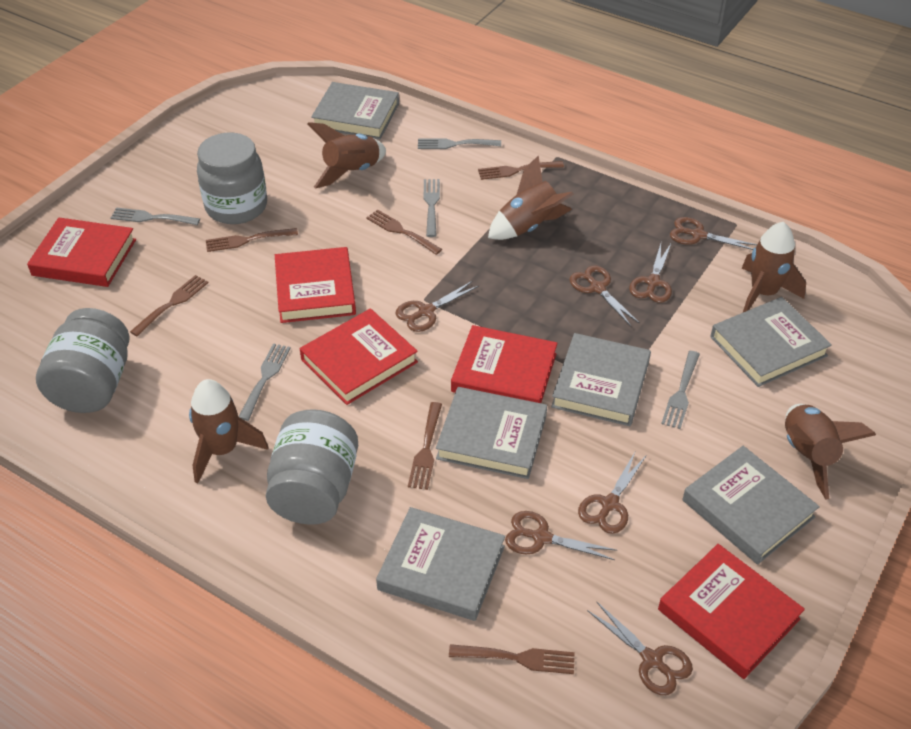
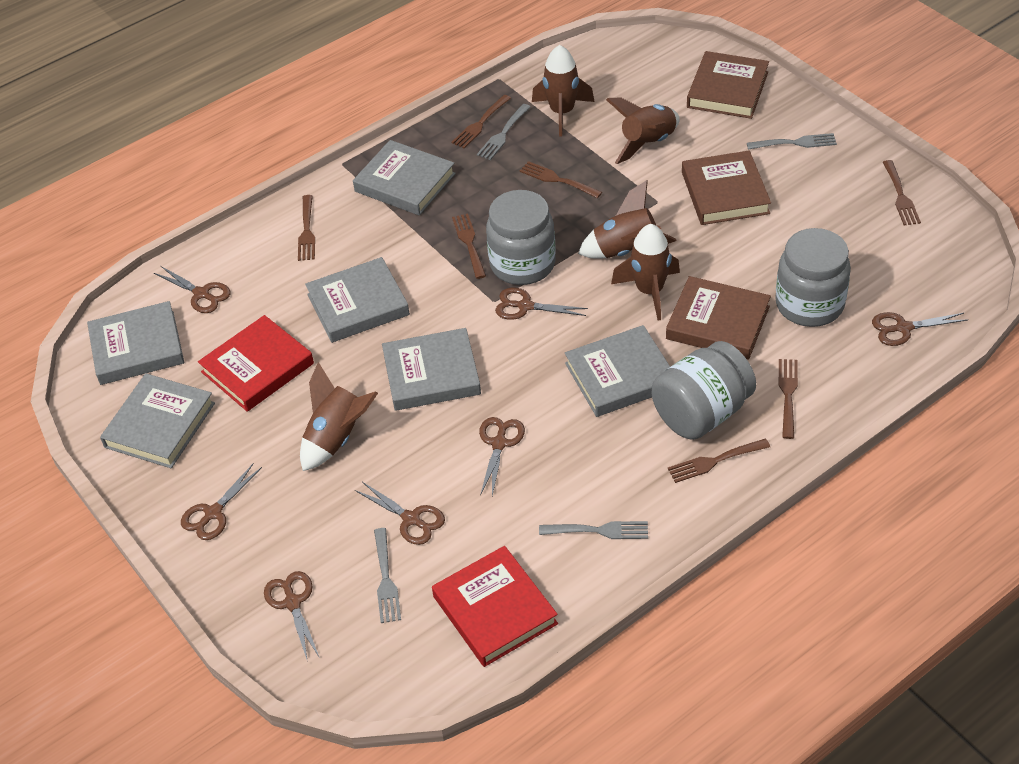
brown book: none = 0 -> [666,276,771,360] [682,150,771,225] [687,51,769,119] = 3
brown fork: [130,275,208,337] [206,228,298,252] [366,209,442,255] [408,402,442,490] [449,644,575,674] [478,161,564,180] = 6 -> [298,195,315,261] [451,95,511,148] [452,214,486,279] [520,161,602,198] [668,439,770,483] [779,359,798,439] [883,160,921,225] = 7
grey fork: [110,207,200,225] [239,343,291,421] [418,138,501,149] [423,179,440,237] [661,351,700,429] = 5 -> [374,528,401,623] [477,104,530,160] [539,521,648,539] [747,133,837,150] = 4
red book: [27,218,136,287] [275,247,356,323] [300,308,418,405] [451,325,557,403] [658,544,805,679] = 5 -> [198,315,314,412] [432,546,558,667] = 2

